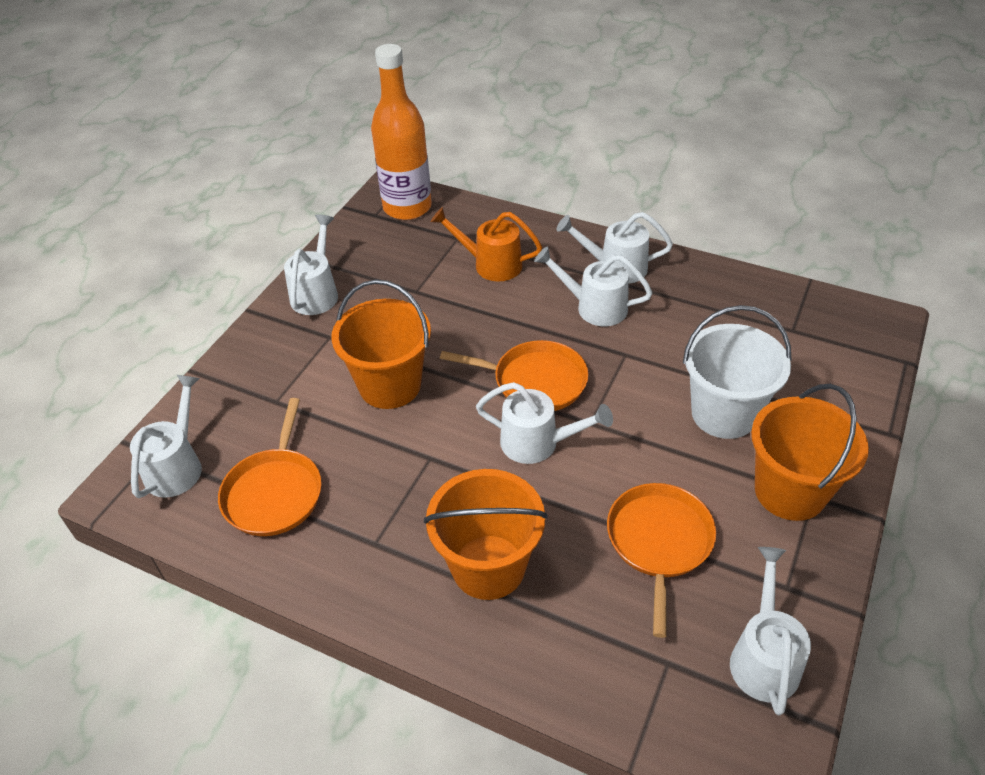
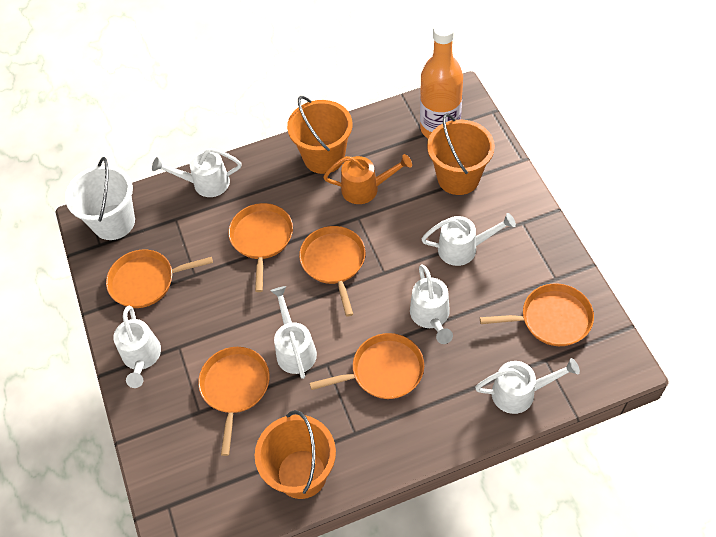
orange pan: [218,398,322,536] [440,340,589,411] [607,483,716,638] = 3 -> [106,250,213,308] [198,347,270,456] [228,203,293,292] [299,226,366,317] [310,333,424,399] [480,283,594,346] = 6

